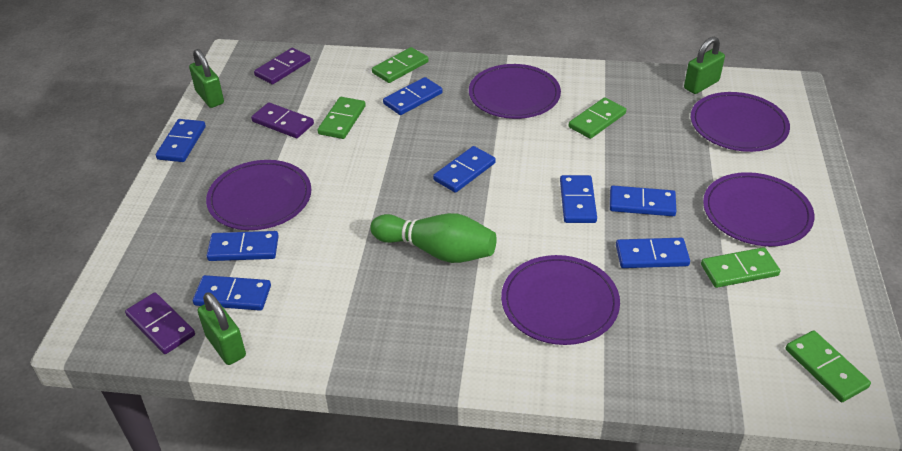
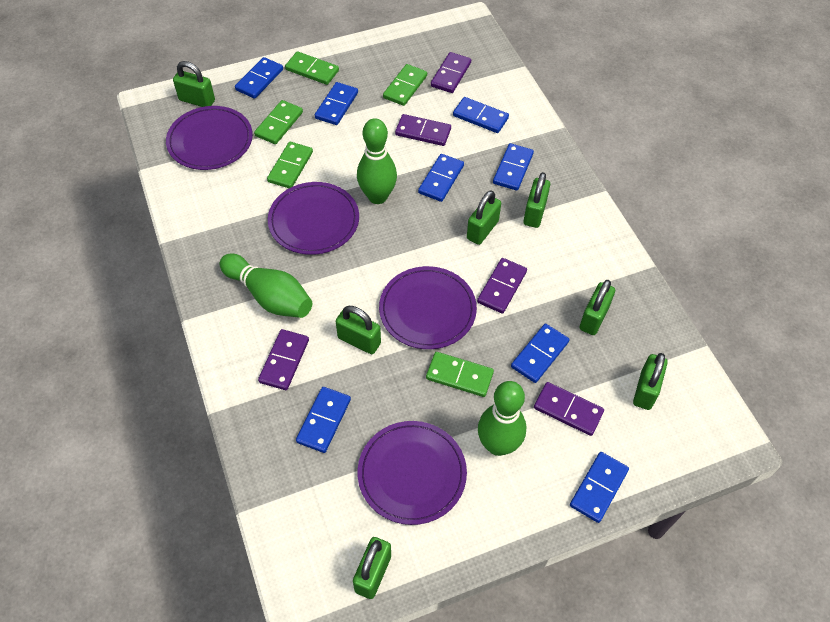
green bowling pin: [370,213,497,263] = 1 -> [220,253,312,318] [357,118,397,204] [478,381,526,456] = 3
green padlock: [189,49,224,108] [198,292,246,365] [684,37,725,94] = 3 -> [173,61,215,107] [336,306,381,354] [353,537,391,599] [467,190,501,245] [523,172,550,228] [580,280,615,335] [633,353,668,410] = 7
purple domino: [125,293,195,354] [251,102,314,138] [254,48,311,84] = 3 -> [258,329,309,390] [395,114,451,146] [431,52,471,93] [477,258,527,314] [534,382,604,436] = 5
purple plate: [206,160,311,230] [469,64,561,119] [501,255,620,345] [691,92,790,152] [703,172,814,246] = 5 -> [166,106,253,170] [268,182,359,255] [357,421,467,525] [379,266,477,349] = 4

